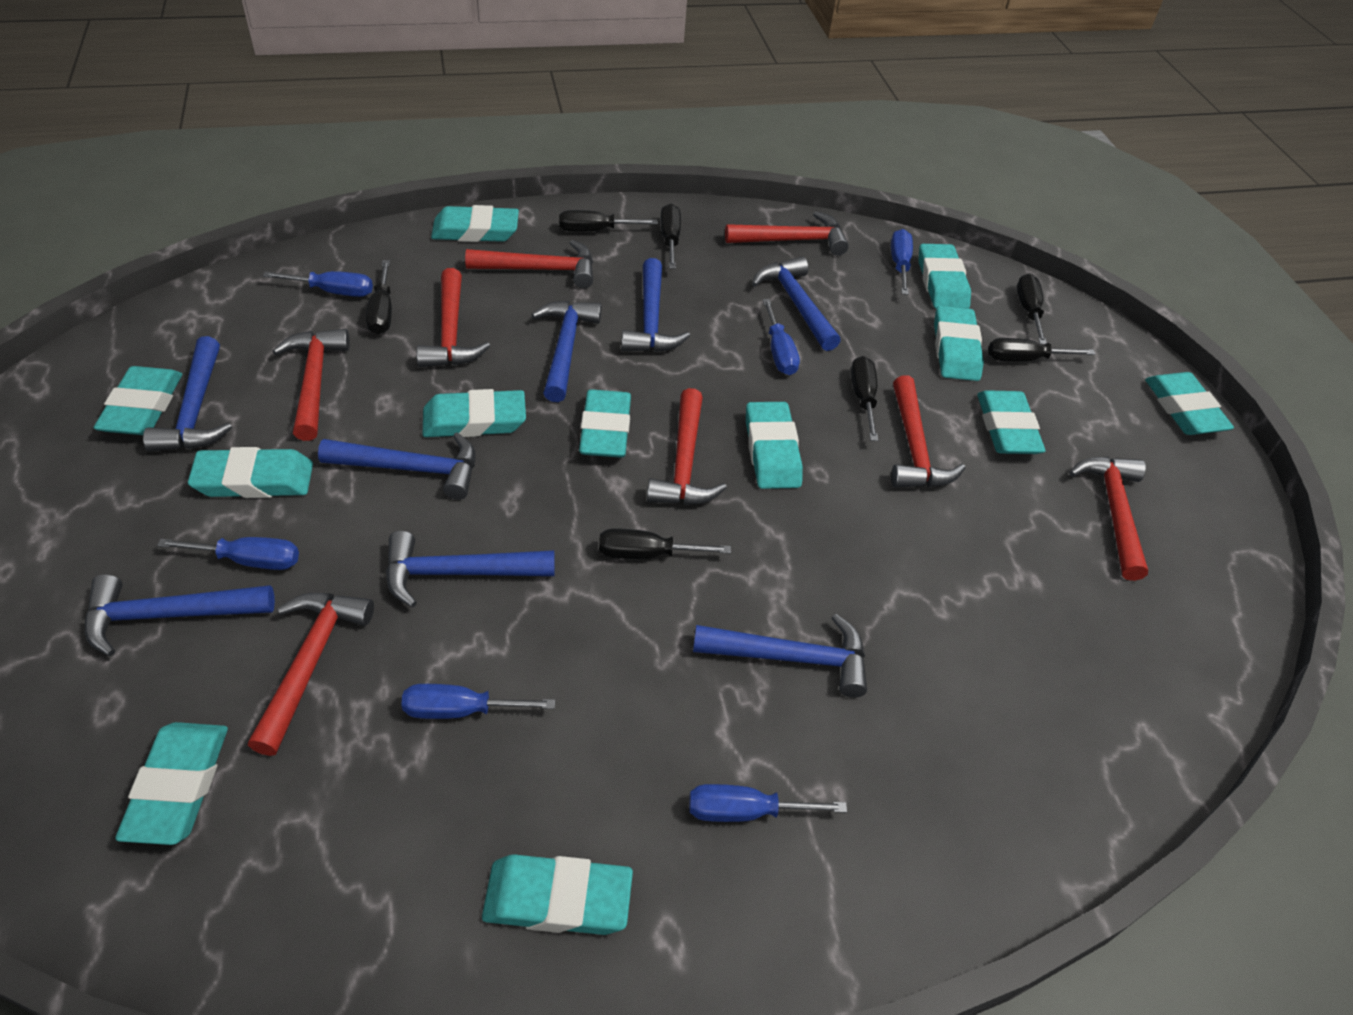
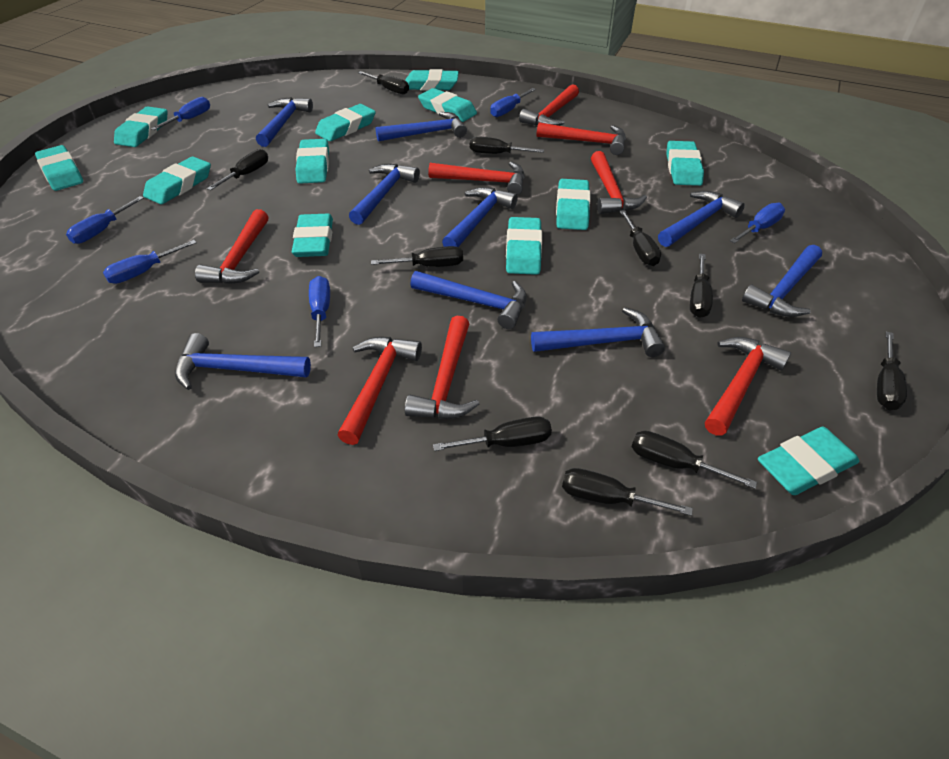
black screwdriver: [366,260,392,334] [559,210,658,232] [599,528,731,559] [660,204,681,269] [851,356,878,441] [988,338,1095,362] [1017,274,1047,345] = 7 -> [207,149,268,190] [358,71,409,94] [371,246,463,267] [433,416,552,451] [470,136,544,154] [562,468,693,516] [620,210,661,266] [632,431,757,489] [690,254,713,318] [877,331,907,410] = 10
blue hammer: [85,574,275,656] [143,336,232,452] [318,433,476,500] [386,531,555,607] [531,301,602,402] [621,258,690,352] [693,614,867,698] [752,256,841,351] = 8 -> [175,333,311,390] [256,97,313,147] [349,164,420,225] [376,112,467,142] [410,271,527,329] [442,187,518,247] [531,307,665,357] [658,191,745,247] [742,245,822,317] = 9

